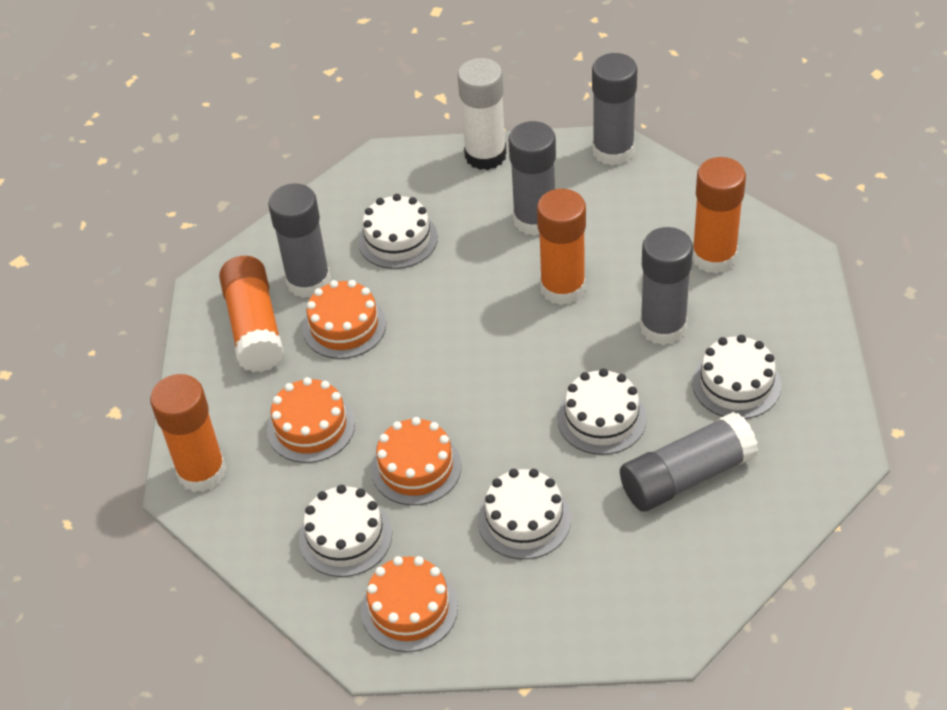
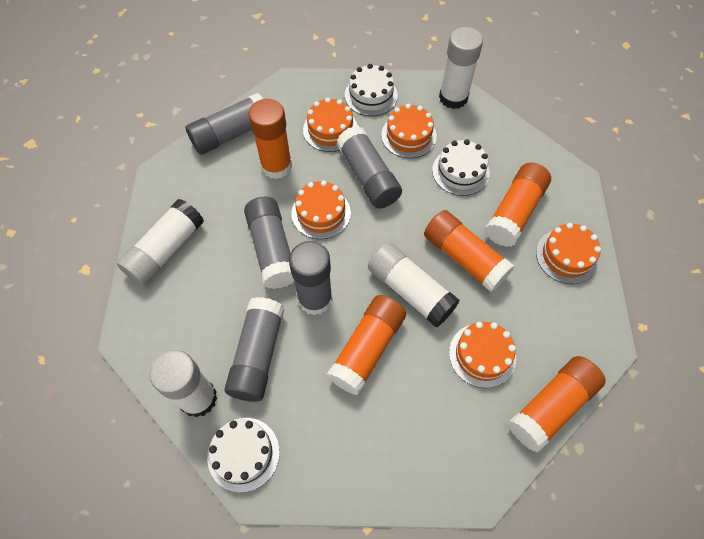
orange cake: [267,377,355,463] [303,280,386,359] [361,556,458,652] [371,417,462,505] = 4 -> [292,180,351,239] [303,98,358,152] [381,104,437,158] [449,322,516,388] [536,223,601,284] = 5
orange glue stick: [150,374,226,492] [219,256,284,372] [537,189,586,305] [692,157,746,273] = 4 -> [248,99,292,179] [326,295,406,395] [424,210,515,293] [485,163,551,247] [508,356,606,452] = 5
white cake: [299,485,392,577] [358,194,438,269] [478,469,571,559] [557,368,647,455] [692,335,781,419] = 5 -> [207,418,280,493] [345,64,398,116] [432,139,490,196] = 3
white glue stick: [458,58,507,170] = 1 -> [117,199,204,286] [150,350,217,418] [368,242,460,327] [439,27,483,109] = 4

